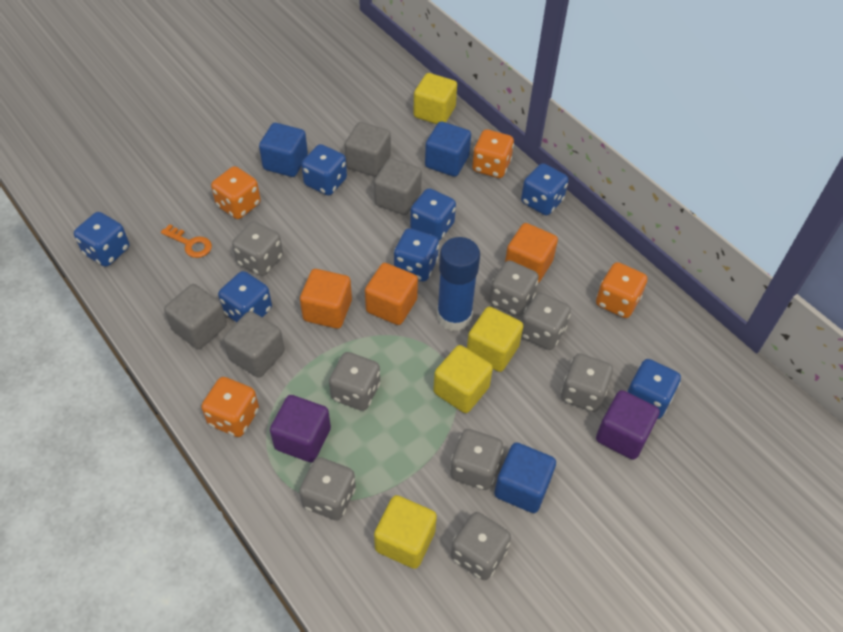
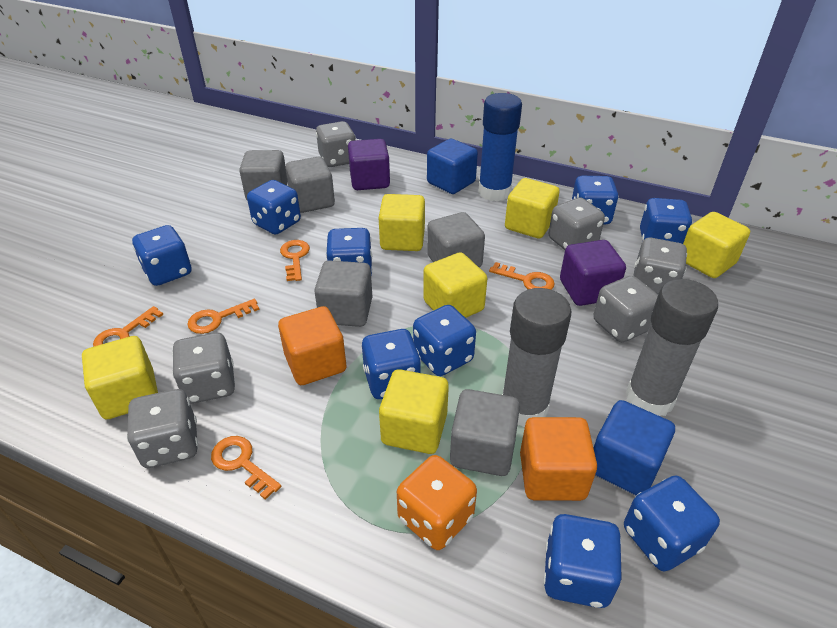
blue cube: [259,123,308,177] [425,122,471,177] [494,443,556,513] = 3 -> [427,139,478,194] [594,400,675,495] = 2
blue dice: [74,212,130,267] [218,271,272,322] [301,144,347,196] [394,228,439,281] [410,188,456,241] [521,163,569,215] [627,359,681,419] = 7 -> [132,225,191,286] [247,180,301,235] [326,228,373,275] [362,329,421,399] [413,305,476,376] [543,514,622,608] [572,176,619,225] [624,475,720,572] [640,198,692,244] = 9
grey cube: [164,284,227,349] [223,311,285,378] [345,122,391,177] [374,158,422,215] = 4 -> [239,150,288,200] [285,157,335,213] [314,260,372,327] [427,212,485,267] [450,389,520,476] = 5
grey dice: [232,221,283,276] [299,457,356,520] [329,352,380,411] [450,429,503,490] [451,512,511,580] [489,260,539,316] [521,293,571,350] [561,353,613,412] = 8 -> [127,389,198,468] [172,333,235,404] [316,121,356,167] [549,198,605,250] [593,276,658,342] [634,238,687,294] = 6
grey glue stick: none = 0 -> [502,288,571,428] [626,279,718,416] = 2
orange cube: [300,269,352,329] [365,263,418,325] [505,223,558,283] = 3 -> [278,306,347,385] [520,417,597,501] = 2
orange dice: [201,377,259,437] [211,166,261,219] [472,129,514,178] [596,262,647,318] = 4 -> [397,455,477,550] = 1
orange key: [161,224,212,258] = 1 -> [93,306,163,347] [187,299,260,334] [211,436,281,500] [280,240,310,281] [489,262,555,290] = 5
yellow cube: [374,495,437,569] [413,73,457,124] [433,345,493,413] [467,307,523,372] = 4 -> [82,336,158,419] [379,194,425,251] [379,369,449,454] [423,252,487,318] [505,178,560,238] [683,212,750,278] = 6

